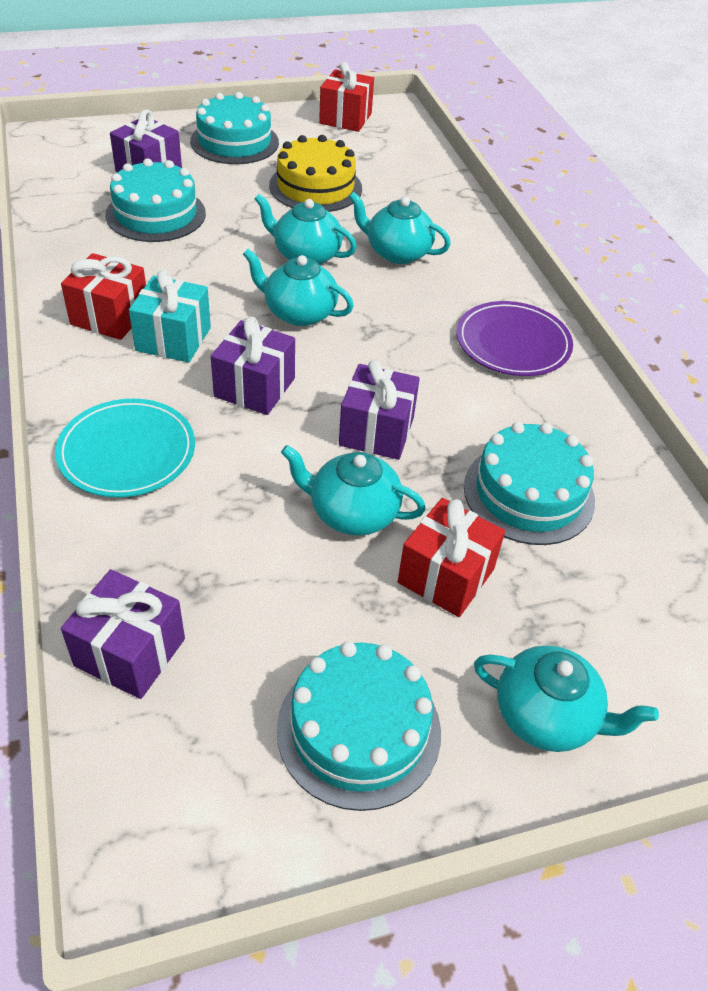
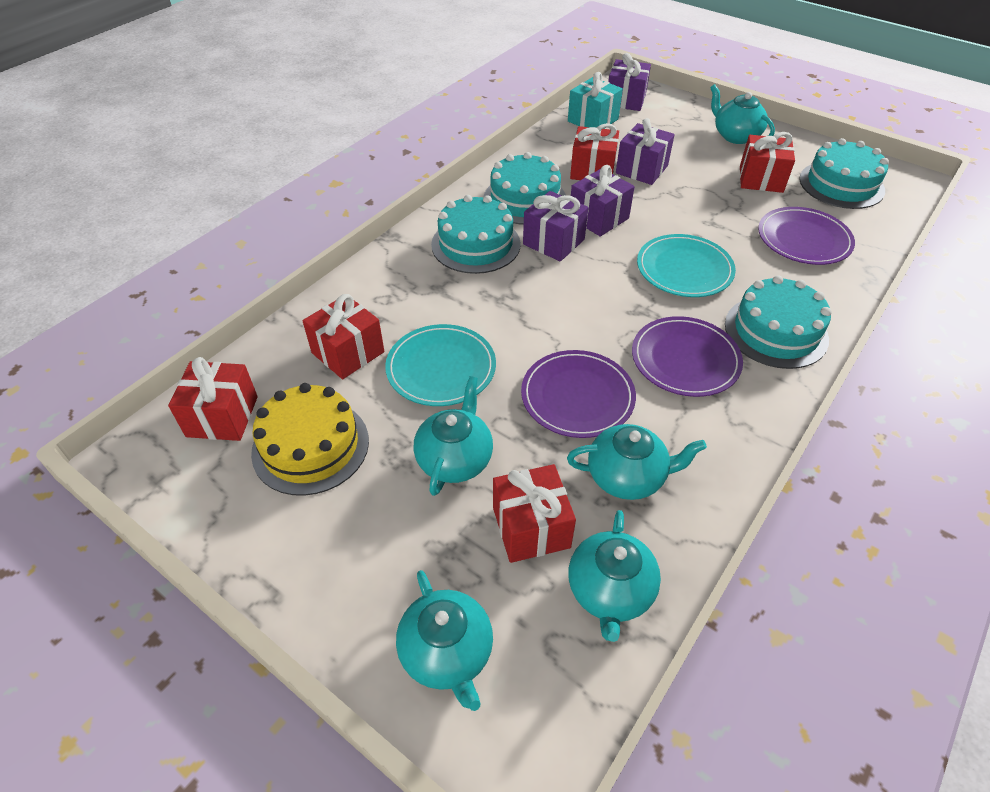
purple plate: [457,301,573,376] = 1 -> [521,350,636,438] [632,316,743,397] [758,207,855,265] = 3
red gift: [61,253,146,340] [319,62,374,132] [398,498,505,617] = 3 -> [168,357,258,441] [302,294,384,379] [493,464,576,563] [570,123,619,180] [740,132,795,193] = 5
turquoise plate: [55,398,195,497] = 1 -> [385,324,496,406] [637,234,736,297] = 2

